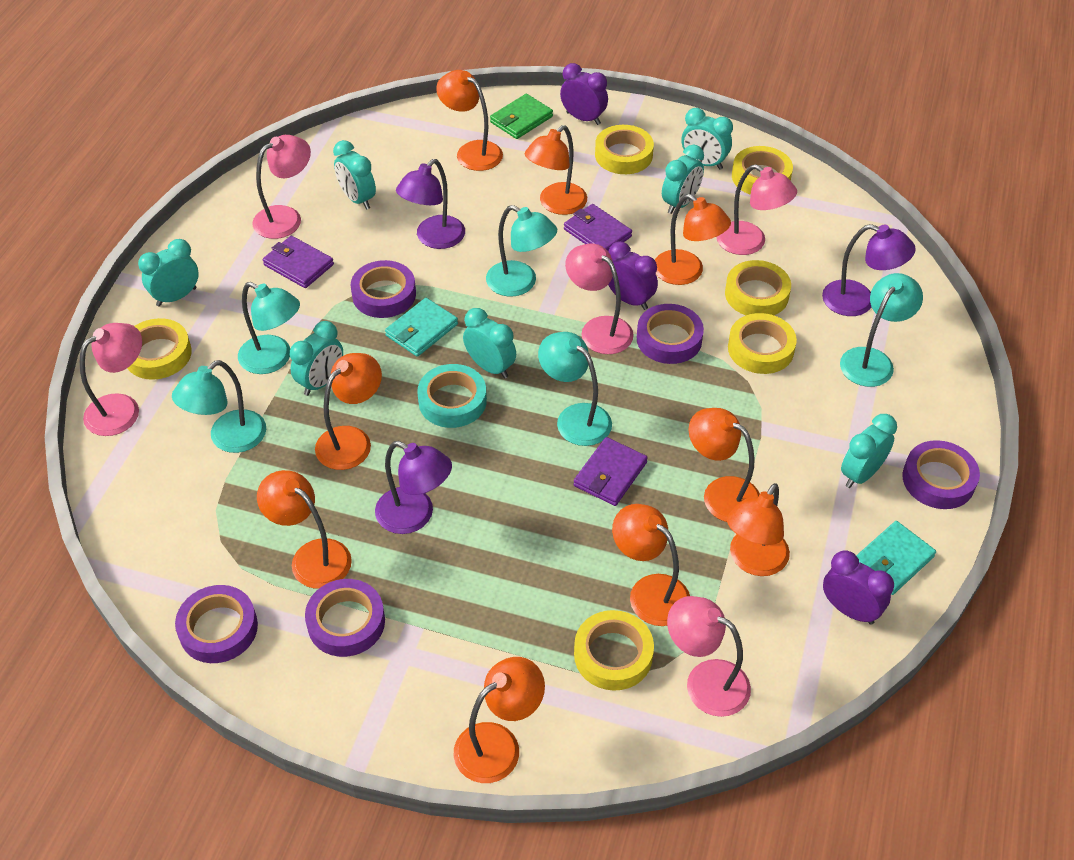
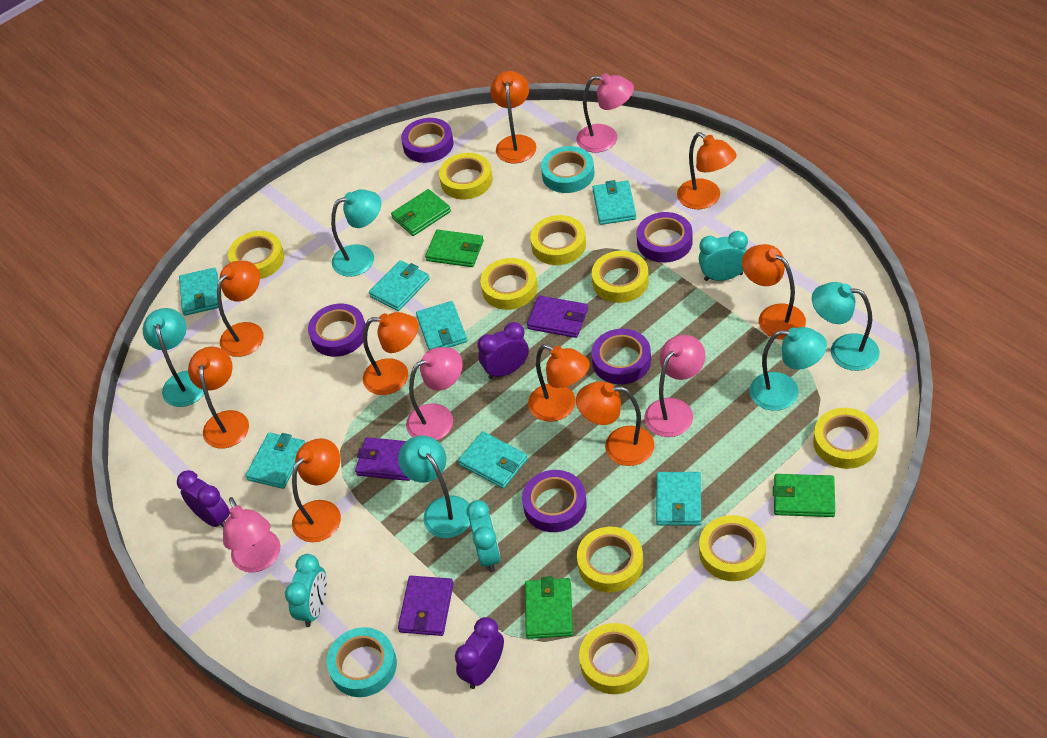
green wallet: [490,94,553,139] = 1 -> [391,189,451,236] [425,230,484,267] [525,576,573,639] [773,474,835,517] = 4
pink lamp: [79,323,142,436] [252,135,311,239] [565,244,634,354] [667,596,751,717] [716,164,797,255] = 5 -> [223,497,280,573] [406,347,463,440] [576,73,634,153] [644,335,705,437] = 4
purple lamp: [375,441,452,534] [396,159,465,249] [822,224,916,316] = 3 -> none = 0
turquoise clock: [138,239,199,307] [290,321,343,396] [333,140,376,210] [463,308,516,378] [662,144,704,214] [682,108,733,170] [841,414,897,488] = 7 -> [285,554,327,627] [466,500,501,572] [699,231,748,281] = 3
turquoise tape: [417,364,487,428] = 1 -> [326,627,397,697] [541,146,594,193] = 2
turquoise wallet: [385,298,458,357] [856,521,936,595] = 2 -> [179,268,219,316] [246,432,305,489] [369,260,430,311] [416,301,467,350] [458,431,528,488] [592,180,636,225] [656,472,701,525] = 7
yellow tape: [127,318,192,380] [574,610,654,690] [595,125,654,174] [725,260,791,315] [728,313,797,374] [732,146,793,195] = 6 -> [228,231,284,279] [439,153,493,199] [480,258,538,310] [530,215,586,265] [577,527,643,592] [579,623,649,694] [592,251,649,303] [699,515,766,581] [813,408,879,469] = 9

